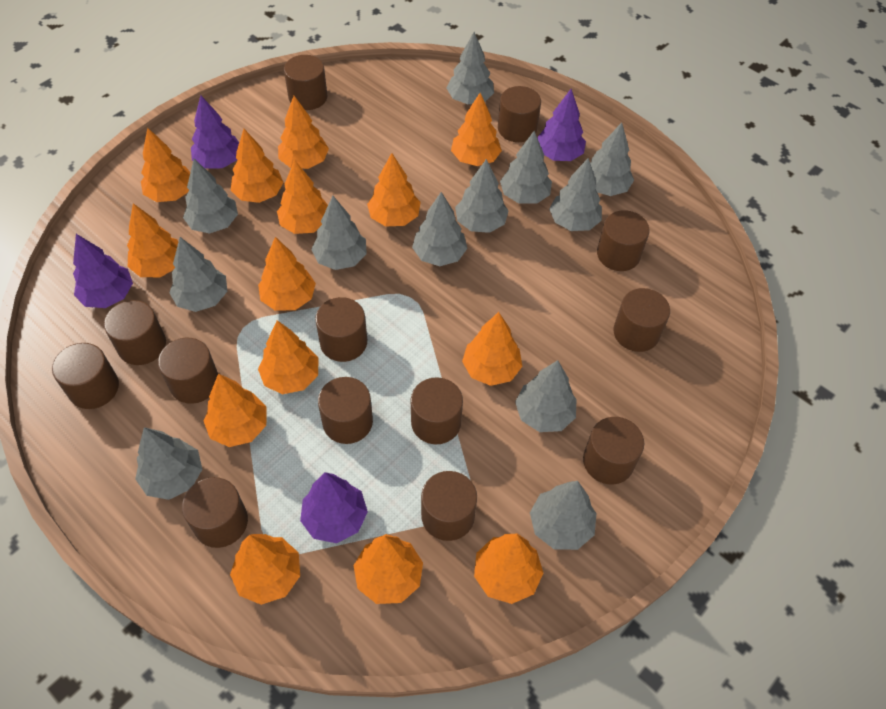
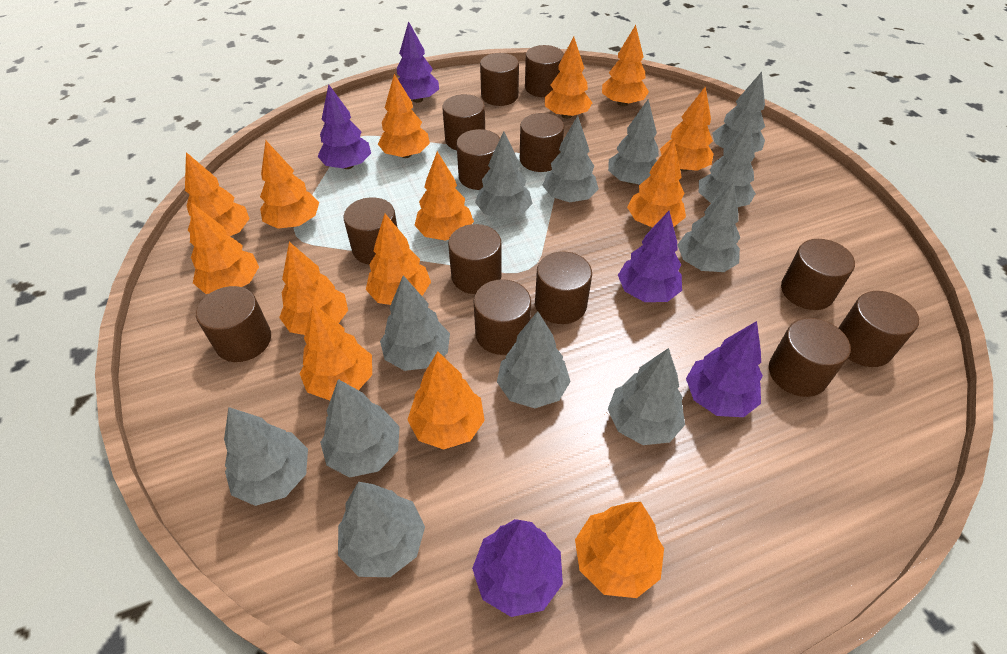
purple tree: [73,234,133,308] [191,95,239,169] [300,472,368,543] [537,89,586,161] = 4 -> [317,84,371,169] [397,21,439,103] [472,519,563,617] [618,211,682,302] [686,321,763,417] = 5

